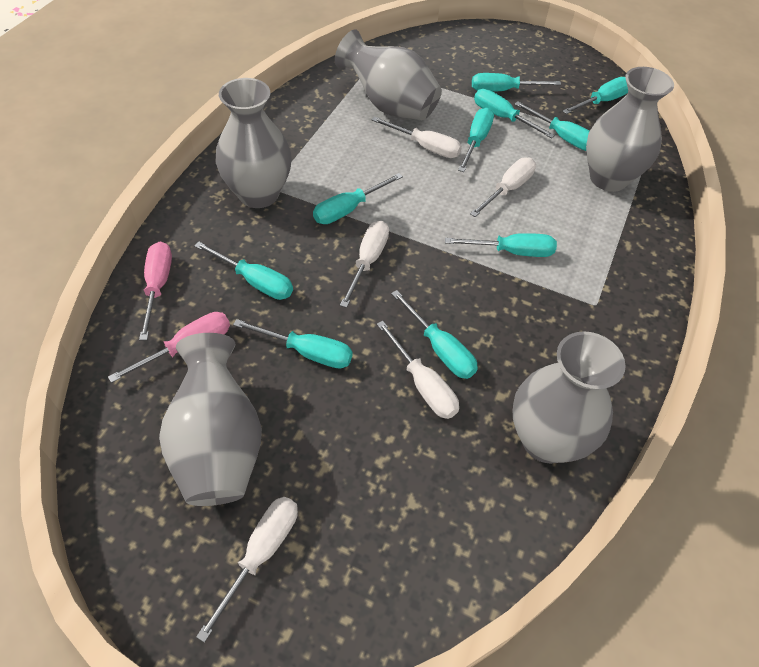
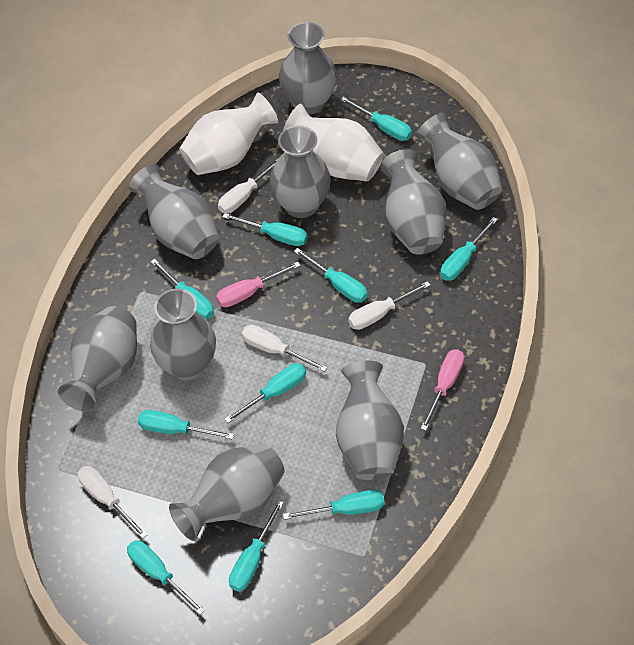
grey vase: [159,333,262,506] [216,78,292,208] [335,30,442,120] [513,331,626,463] [586,67,674,192] = 5 -> [58,306,137,412] [129,164,219,259] [150,289,216,381] [169,443,284,541] [270,125,331,218] [279,22,337,114] [336,360,404,480] [382,149,447,254] [417,113,502,210] = 9
white screwdriver: [196,497,298,643] [340,221,389,308] [372,117,462,158] [377,321,459,419] [470,158,536,217] = 5 -> [77,466,147,539] [218,158,279,213] [242,325,327,372] [348,281,431,330] = 4
white vase: none = 0 -> [179,92,278,175] [283,104,384,182] = 2

